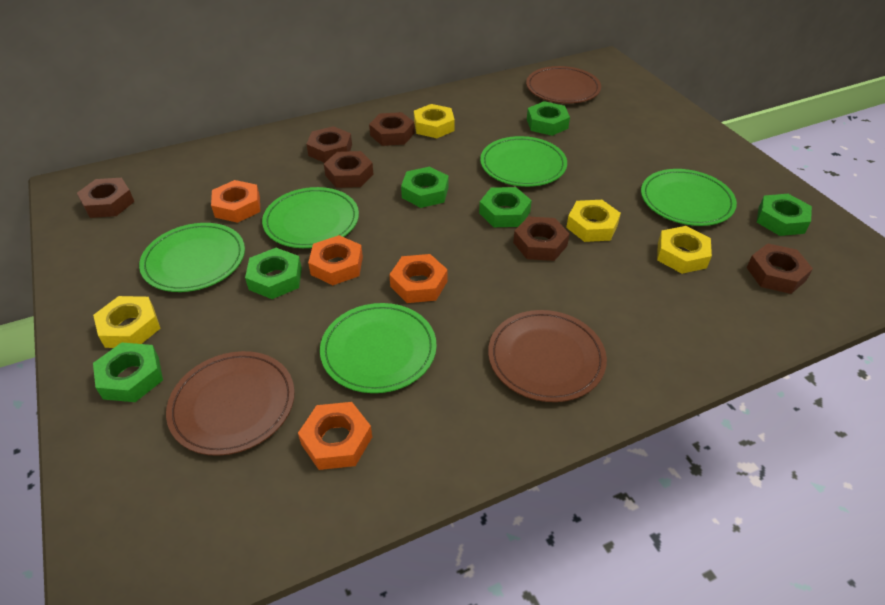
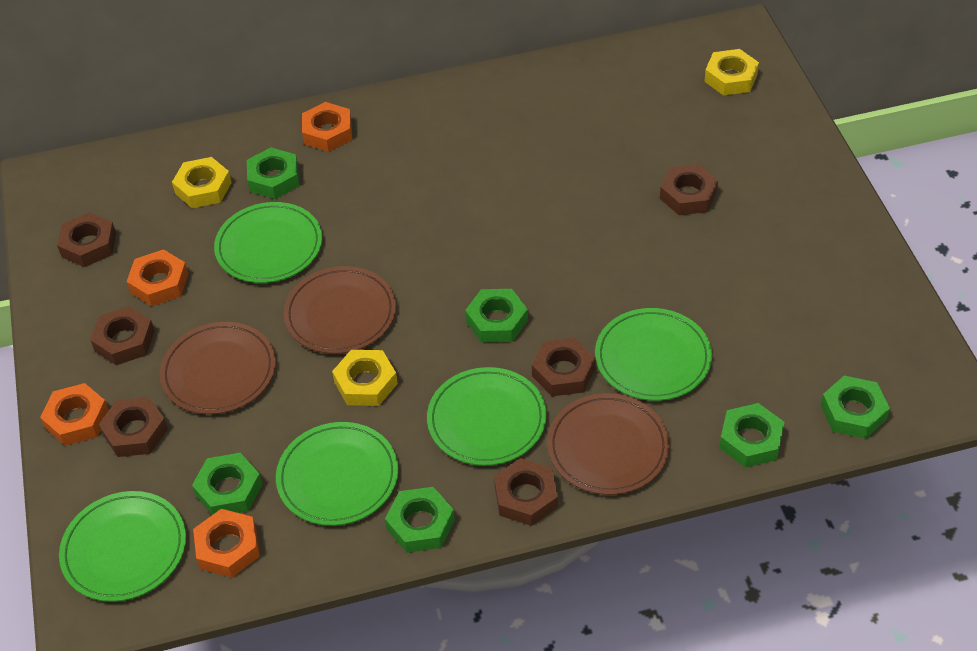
yellow nut: [93,296,161,348] [414,104,455,138] [566,200,621,242] [657,226,712,274] = 4 -> [172,157,232,208] [332,350,398,406] [704,49,759,96] = 3

